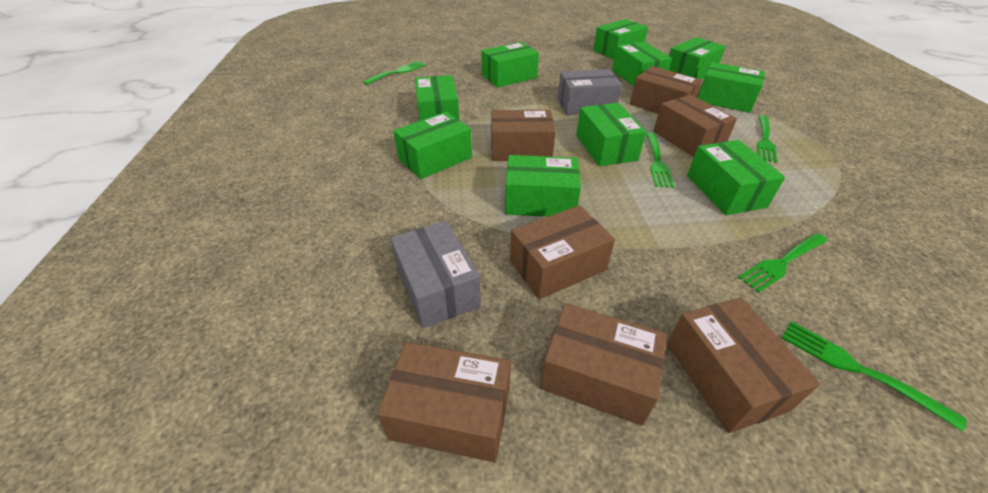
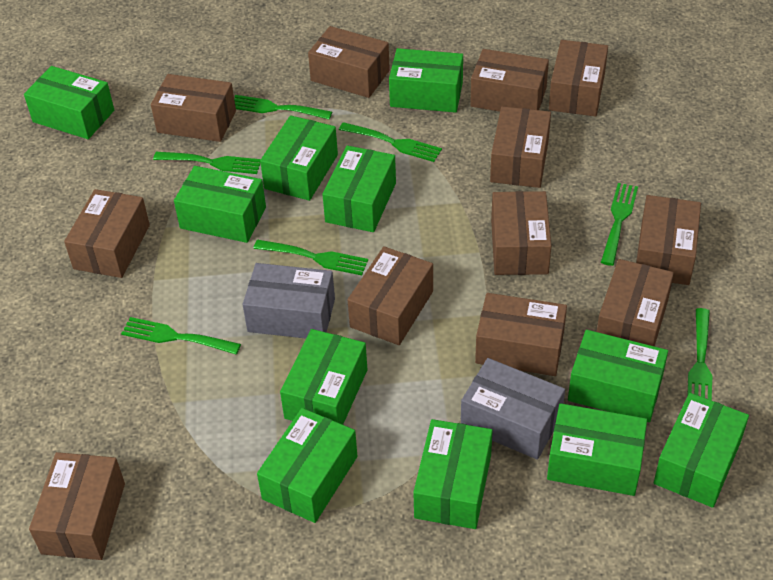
brown box: [377,342,511,462] [491,110,556,161] [510,205,615,299] [540,303,667,426] [630,66,702,114] [653,94,737,157] [667,298,820,433] = 7 -> [29,452,125,560] [64,189,150,278] [151,74,236,142] [308,26,390,98] [348,246,433,345] [470,49,549,112] [475,293,567,376] [490,106,551,188] [491,191,551,275] [549,40,608,117] [597,259,674,346] [636,195,701,285] = 12
green box: [394,112,472,179] [415,75,459,121] [481,42,539,88] [505,155,581,217] [576,103,646,166] [593,19,648,59] [612,42,672,87] [669,37,726,79] [687,140,785,215] [698,62,765,113] = 10 -> [24,66,114,139] [174,166,266,243] [257,408,357,523] [260,115,338,201] [280,329,367,425] [322,145,396,232] [389,48,463,113] [413,419,493,529] [547,403,647,496] [568,330,668,422] [654,393,749,508] = 11
green fork: [363,61,426,85] [646,132,674,188] [738,233,828,293] [757,115,777,163] [782,321,967,431] = 5 -> [121,317,241,355] [153,152,261,174] [234,95,332,119] [253,240,368,275] [339,122,442,162] [601,183,638,266] [687,308,712,401] = 7

